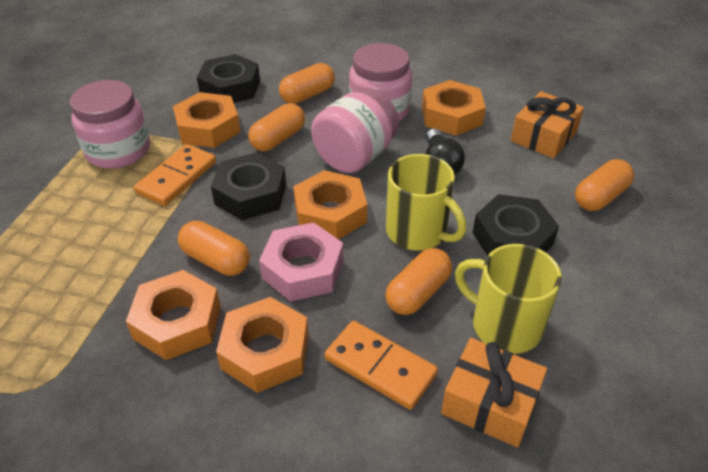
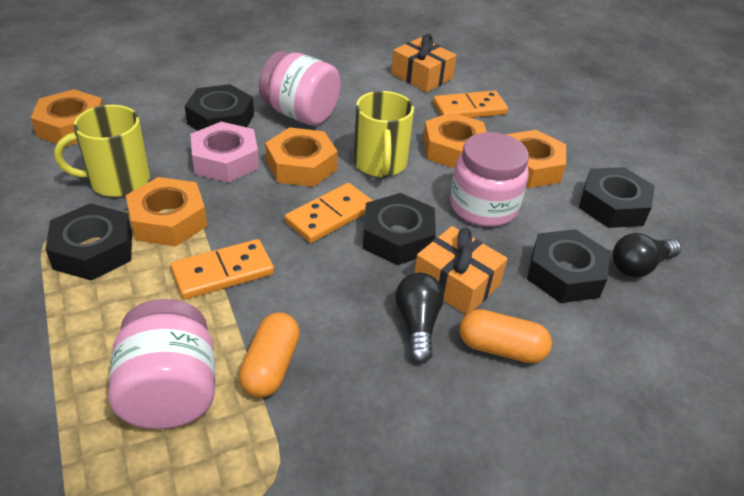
black light bulb: [426,128,465,175] = 1 -> [395,273,444,363] [613,233,681,277] = 2
black nut: [197,54,260,103] [211,152,286,220] [473,194,559,256] = 3 -> [46,203,132,280] [185,84,254,131] [363,193,436,265] [527,229,610,303] [579,167,655,228] = 5
orange capsule: [178,221,250,276] [248,103,305,151] [279,63,335,104] [385,248,452,315] [575,159,634,211] = 5 -> [239,312,300,397] [459,309,552,363] = 2
orange domino: [134,144,216,206] [325,321,438,410] = 2 -> [170,239,274,300] [285,183,373,243] [433,91,508,118] = 3

